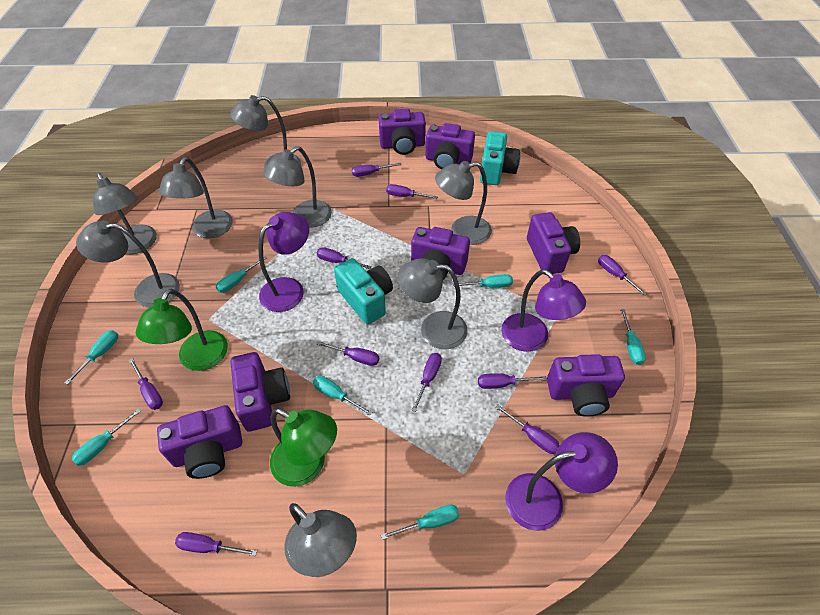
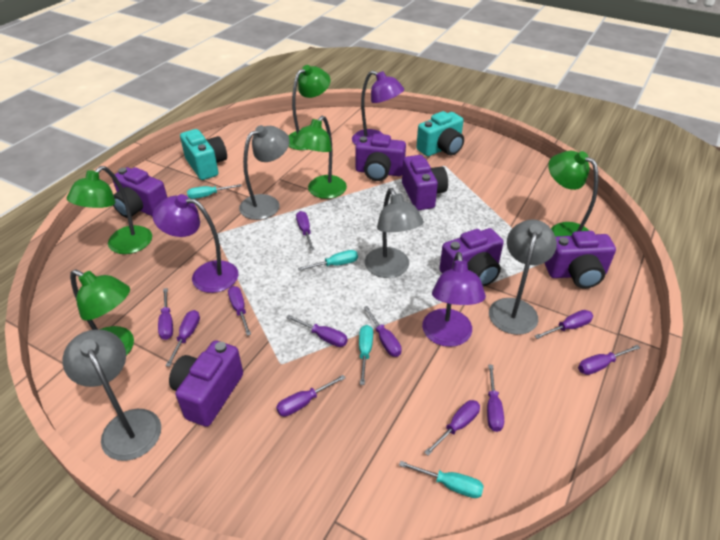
green lamp: [136,289,228,371] [270,408,337,487] = 2 -> [67,166,152,254] [70,269,134,356] [288,65,331,150] [293,115,347,199] [548,151,598,236] = 5
grey lamp: [76,220,180,308] [93,173,157,254] [159,157,233,238] [230,95,301,168] [263,146,332,228] [284,503,357,577] [398,258,468,349] [435,161,492,245] = 8 -> [62,329,161,461] [239,125,290,220] [365,188,424,278] [489,219,557,335] = 4
purple camera: [157,405,242,479] [230,352,290,431] [379,109,426,155] [411,227,470,280] [426,123,475,170] [527,212,580,275] [547,354,625,417] = 7 -> [112,167,168,218] [169,340,243,427] [355,134,406,181] [402,155,448,210] [439,228,504,286] [545,231,616,289] = 6
purple screwdriver: [129,358,163,410] [175,532,257,556] [316,341,379,366] [317,247,371,269] [352,163,402,177] [386,184,438,199] [411,353,442,412] [478,373,547,389] [495,405,560,454] [598,255,647,296] = 10 -> [158,288,173,340] [166,310,200,367] [228,286,251,336] [276,375,345,417] [286,315,348,347] [296,211,314,251] [363,306,402,357] [424,400,480,456] [487,365,504,432] [535,310,593,339] [578,345,640,375] = 11
turquoise screwdriver: [65,330,118,385] [72,408,141,466] [216,256,267,293] [313,376,372,416] [381,505,459,540] [453,274,513,288] [621,309,646,365] = 7 -> [187,184,242,199] [298,250,358,271] [359,325,373,385] [399,461,484,498] = 4

